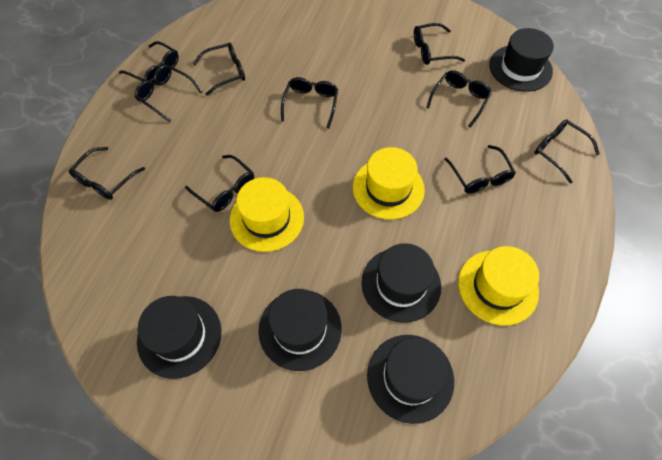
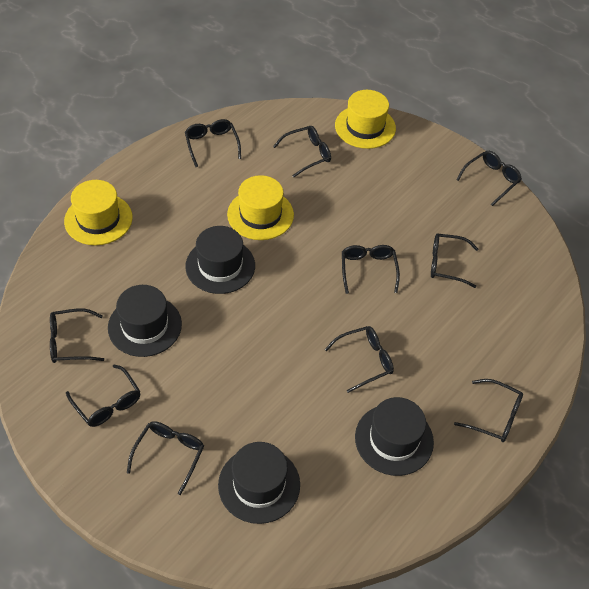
black hat: [137,296,221,379] [259,289,342,371] [362,243,441,323] [367,335,454,424] [489,28,554,92] = 5 -> [108,285,182,357] [185,226,255,294] [218,442,300,524] [355,397,434,476] = 4

